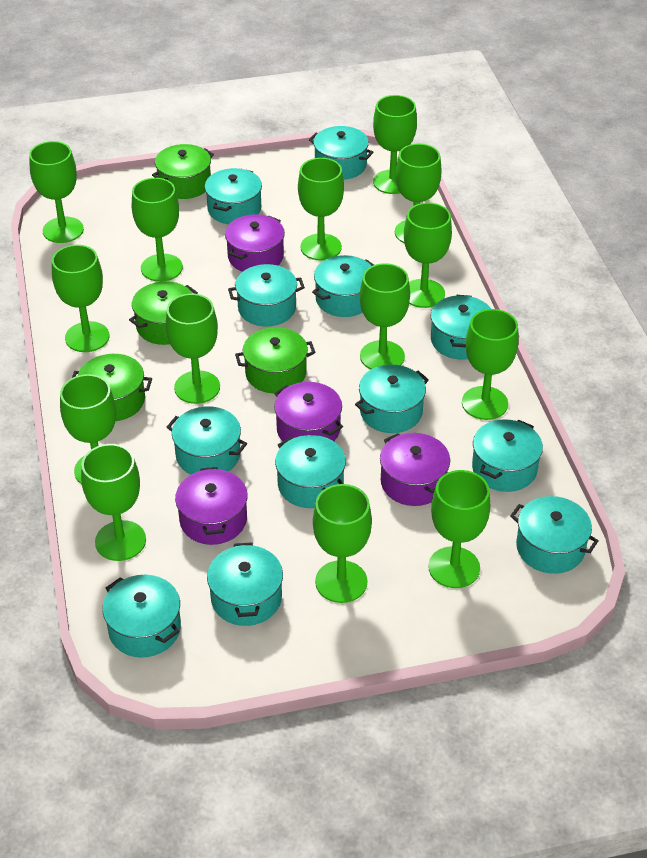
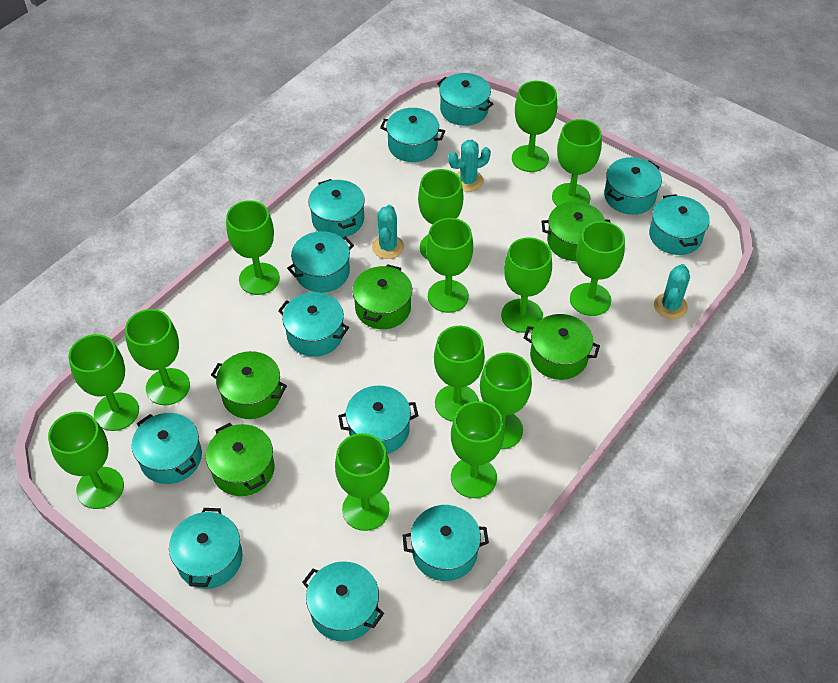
green pot: [72,354,152,421] [129,281,198,345] [152,144,214,199] [235,327,315,393] = 4 -> [206,423,275,496] [211,351,287,419] [352,264,412,329] [524,314,600,380] [541,201,610,261] = 5
purple pot: [175,467,248,545] [225,214,285,272] [274,382,343,441] [380,433,450,506] = 4 -> none = 0
turquoise cactus: none = 0 -> [372,205,404,259] [448,140,491,192] [654,264,690,319] = 3

